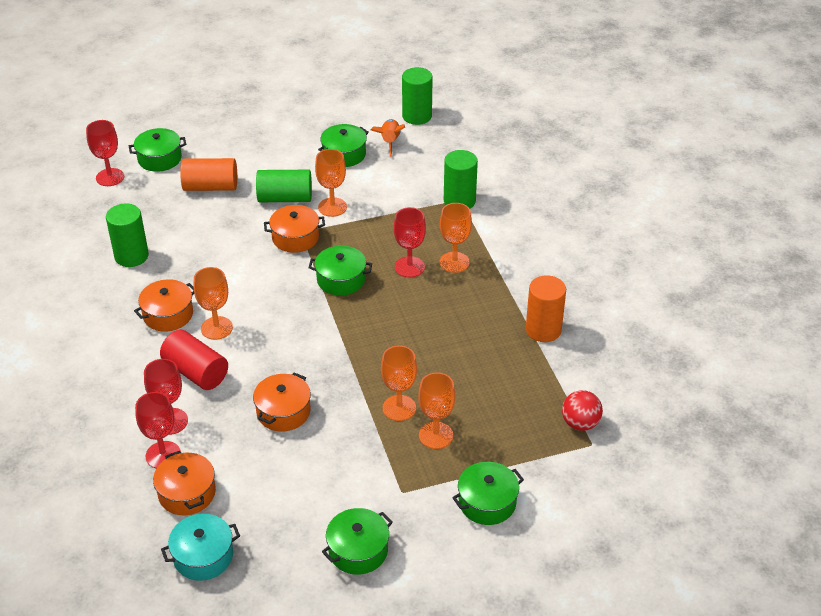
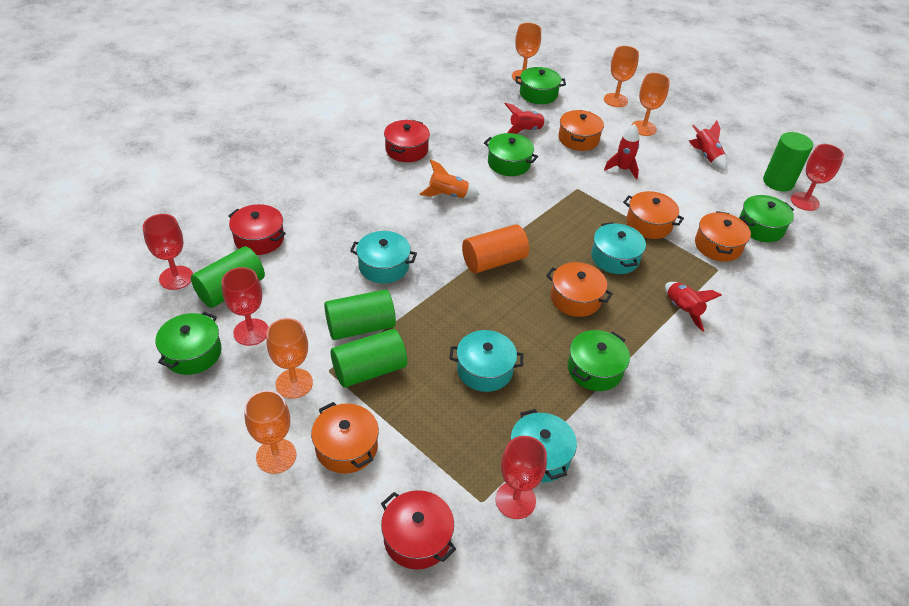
orange cylinder: [180,158,237,191] [526,275,566,342] = 2 -> [462,224,529,273] = 1
orange pot: [134,279,194,332] [153,451,216,515] [253,373,311,431] [264,205,325,253] = 4 -> [311,402,379,474] [546,262,613,317] [558,110,604,151] [623,191,684,239] [695,211,751,262] = 5
red ball: [562,390,603,431] = 1 -> none = 0
red cylinder: [160,330,228,390] = 1 -> none = 0
red pot: none = 0 -> [228,204,286,255] [381,490,456,570] [384,120,430,162] = 3
red rocket: none = 0 -> [505,103,550,134] [604,124,639,180] [665,282,722,332] [689,121,727,171] = 4
turquoise pot: [161,514,240,581] = 1 -> [350,231,417,283] [449,330,523,392] [510,409,577,482] [591,222,646,274] = 4

